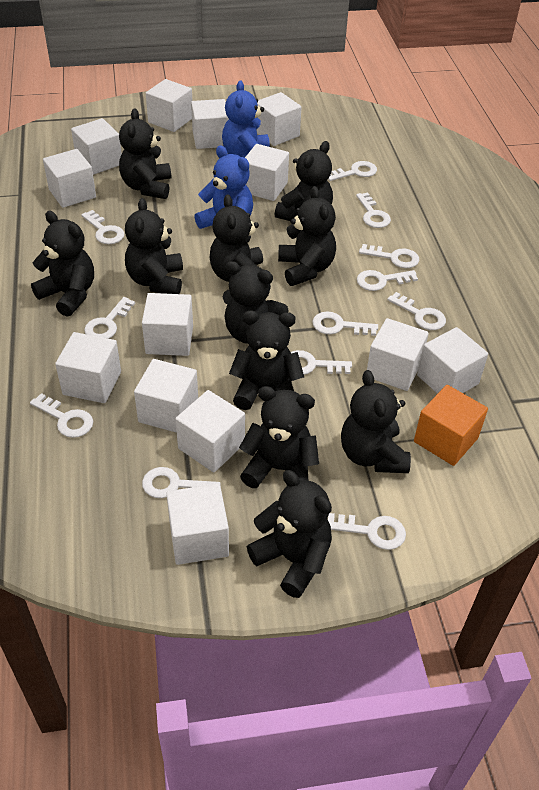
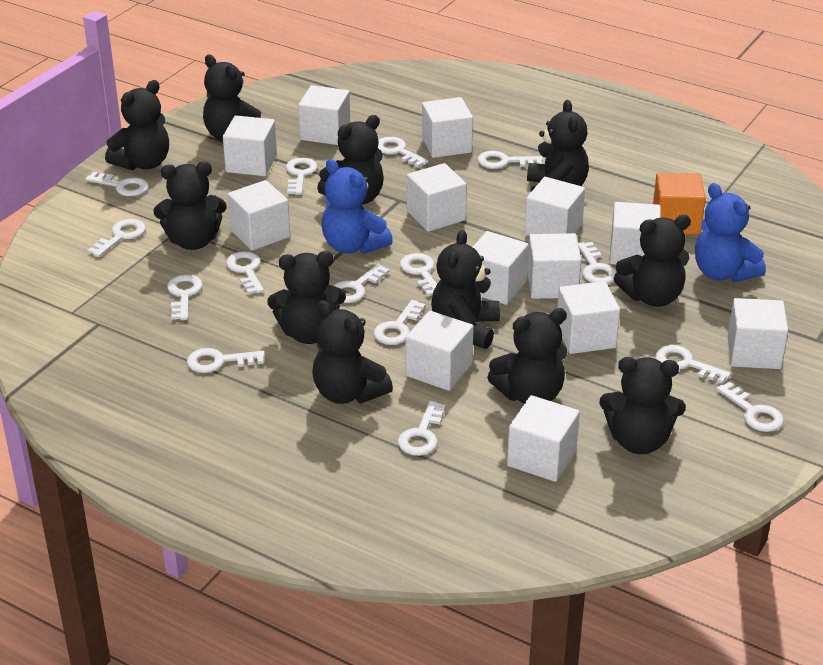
white key: [30,393,93,438] [81,210,124,244] [84,297,135,339] [142,467,221,498] [291,350,352,375] [312,311,378,336] [328,161,377,181] [328,513,406,550] [356,193,391,228] [357,270,418,291] [359,244,419,268] [387,292,446,330] = 12 -> [85,172,148,196] [88,219,146,257] [167,275,203,320] [187,348,265,373] [226,251,264,295] [286,158,317,195] [333,264,389,303] [374,300,426,345] [378,137,429,167] [398,401,446,456] [400,253,437,296] [478,151,543,169] [578,242,617,284] [655,345,731,384] [716,382,784,432] = 15

